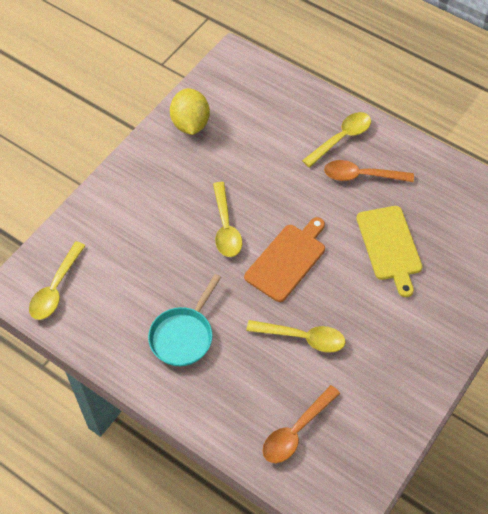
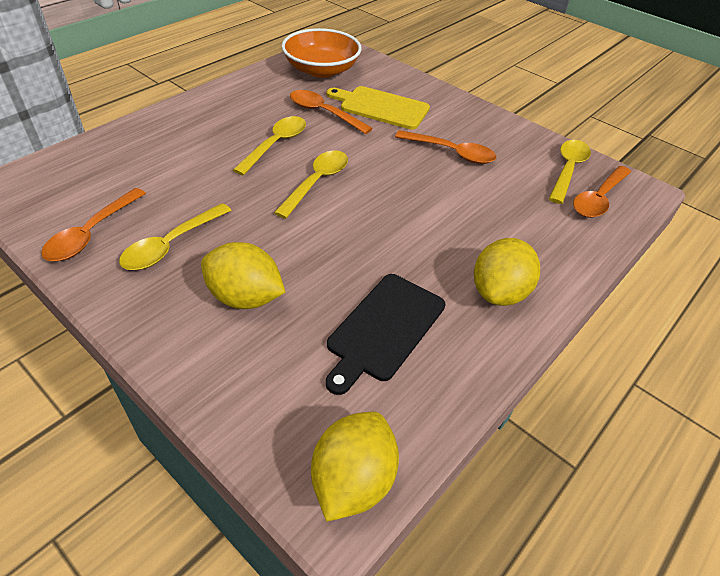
black cutting board: none = 0 -> [326,274,446,395] = 1
orange bowl: none = 0 -> [281,28,361,78] = 1
orange cutting board: [244,217,325,302] = 1 -> none = 0
orange spoon: [263,385,340,463] [324,160,414,182] = 2 -> [41,188,146,261] [290,90,373,134] [395,130,496,164] [573,166,631,218] = 4
turquoise pan: [148,274,221,366] = 1 -> none = 0
yellow lemon: [170,88,210,135] = 1 -> [201,242,285,309] [311,412,399,522] [474,238,540,306] = 3

